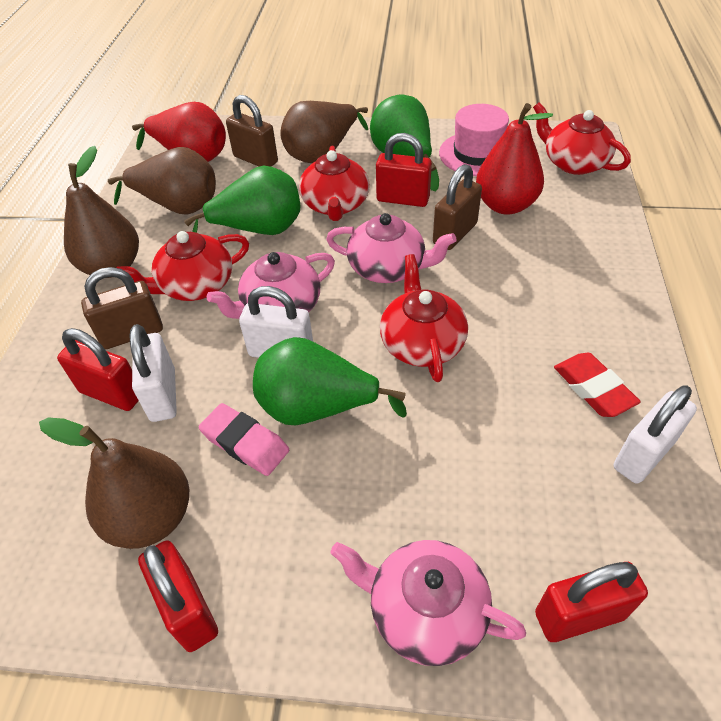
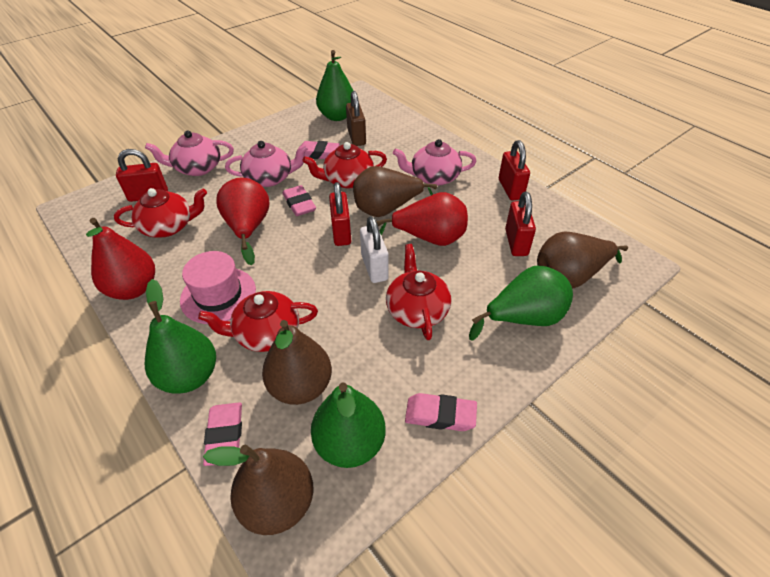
brown padlock: [81,267,163,349] [226,95,278,167] [433,164,482,250] = 3 -> [346,91,366,146] = 1
green pear: [184,166,300,235] [253,337,407,425] [370,95,439,192] = 3 -> [145,279,216,394] [311,382,386,468] [316,50,353,121] [469,266,573,341] = 4
pink eraser: [199,403,289,476] = 1 -> [203,403,242,466] [282,185,316,216] [301,141,340,159] [405,393,477,431] = 4
red eraser: [554,353,641,417] = 1 -> none = 0
red pear: [132,102,226,162] [476,103,553,215] = 2 -> [86,218,155,300] [216,177,269,265] [376,192,468,246] = 3
white padlock: [130,324,177,422] [239,286,313,358] [614,385,697,484] = 3 -> [360,216,389,283] = 1

